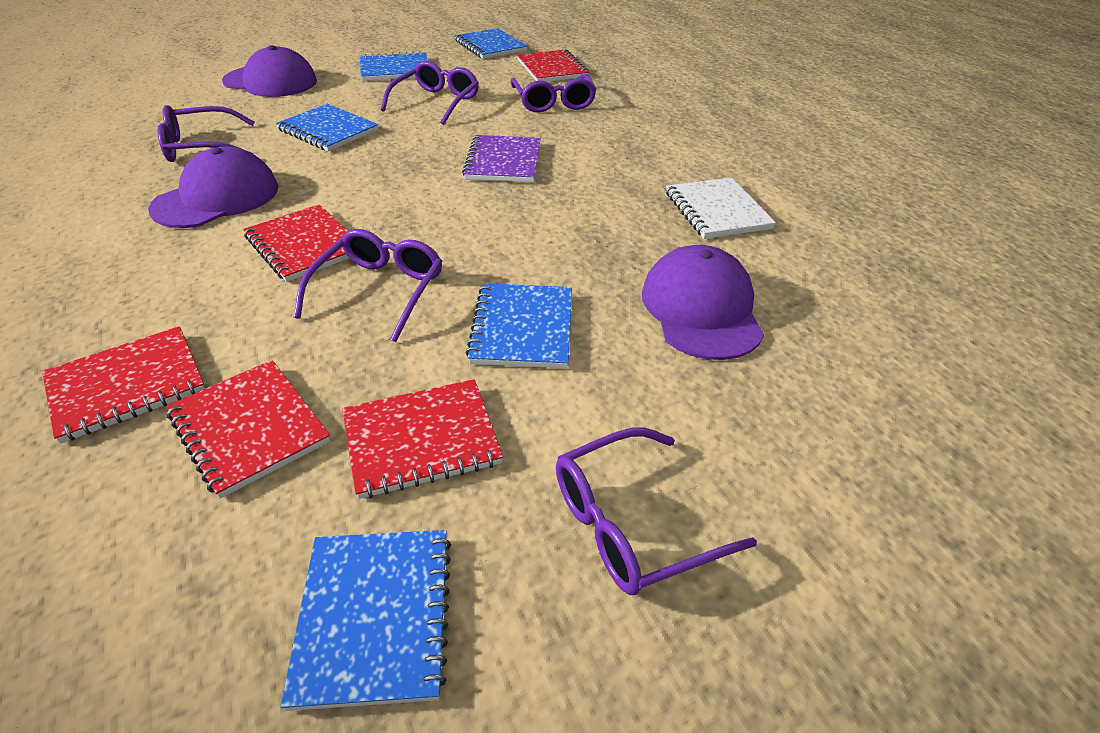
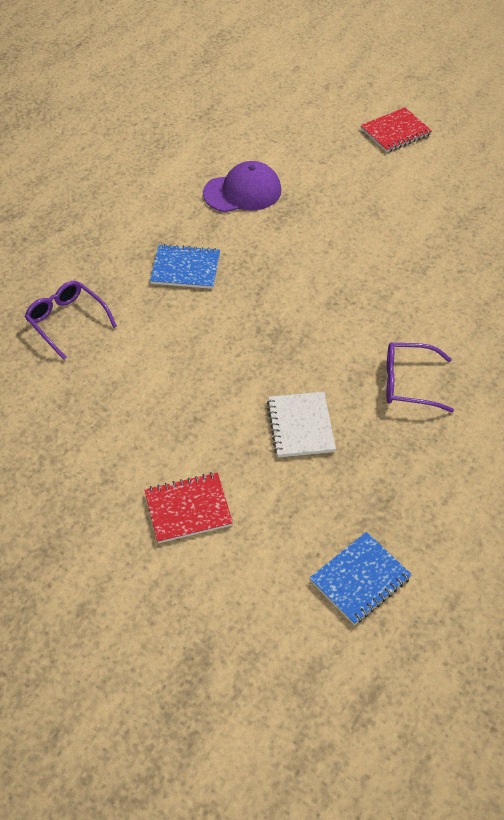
blue notebook: [276,104,378,151] [280,530,451,711] [360,51,428,81] [455,28,527,59] [466,283,572,368] = 5 -> [150,244,220,289] [309,532,412,625] = 2
purple cap: [148,147,278,228] [222,45,317,97] [642,245,764,360] = 3 -> [203,161,281,212] = 1
purple glasses: [157,105,255,162] [294,229,442,342] [381,61,479,125] [511,74,597,113] [556,428,757,595] = 5 -> [25,281,117,360] [387,342,454,412] = 2
purple notebook: [462,135,541,182] = 1 -> none = 0
red notebook: [42,326,205,444] [166,360,330,499] [243,204,349,282] [342,379,503,499] [517,49,589,82] = 5 -> [144,472,233,543] [360,107,432,153] = 2

